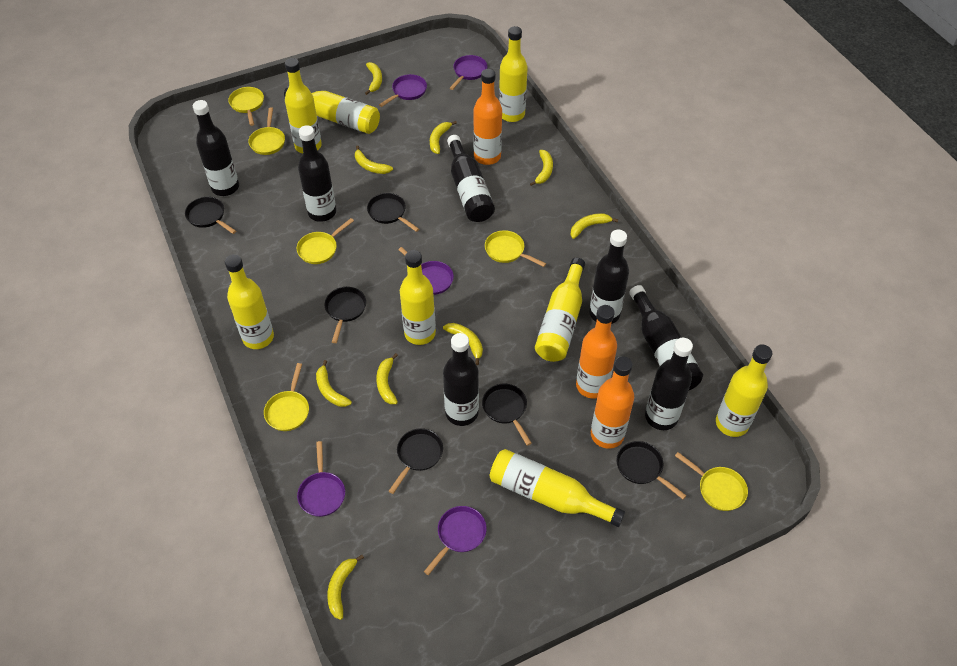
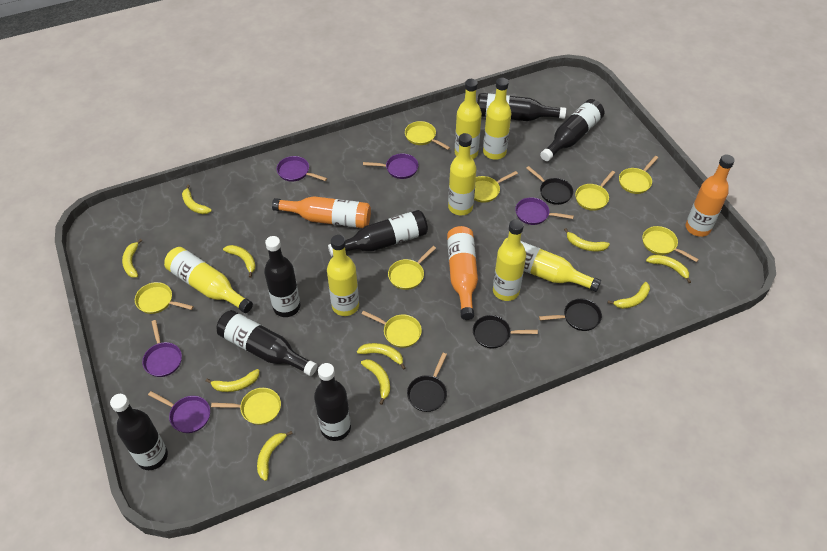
black pan: [185,197,236,234] [325,287,366,343] [367,193,419,232] [389,428,443,494] [482,384,532,446] [616,441,686,499] = 6 -> [407,353,447,412] [473,315,538,348] [526,166,573,205] [539,299,602,331] = 4
yellow banana: [316,360,352,407] [327,555,364,620] [355,146,393,174] [365,62,382,95] [376,353,398,404] [430,121,457,154] [443,323,483,365] [530,150,553,186] [570,213,618,239] = 9 -> [122,239,142,278] [182,184,212,214] [206,369,259,392] [223,245,256,278] [257,431,293,481] [357,343,405,370] [361,359,390,405] [564,228,610,251] [608,282,650,309] [646,255,691,283] = 10
yellow bottle: [225,254,274,349] [284,86,380,134] [285,58,322,154] [400,250,436,345] [490,449,625,527] [499,26,528,122] [535,258,585,362] [716,344,772,437] = 8 -> [164,247,253,313] [327,235,359,316] [448,133,476,215] [455,79,482,159] [483,78,511,160] [493,219,526,301] [502,238,601,292] = 7
yellow pan: [228,87,264,126] [248,107,285,155] [264,363,309,431] [296,218,354,264] [485,230,546,267] [675,452,748,511] = 6 -> [135,282,194,314] [211,388,281,425] [361,310,422,348] [388,246,436,290] [405,121,450,150] [474,171,518,203] [575,171,615,211] [619,156,658,194] [642,226,699,262] = 9

